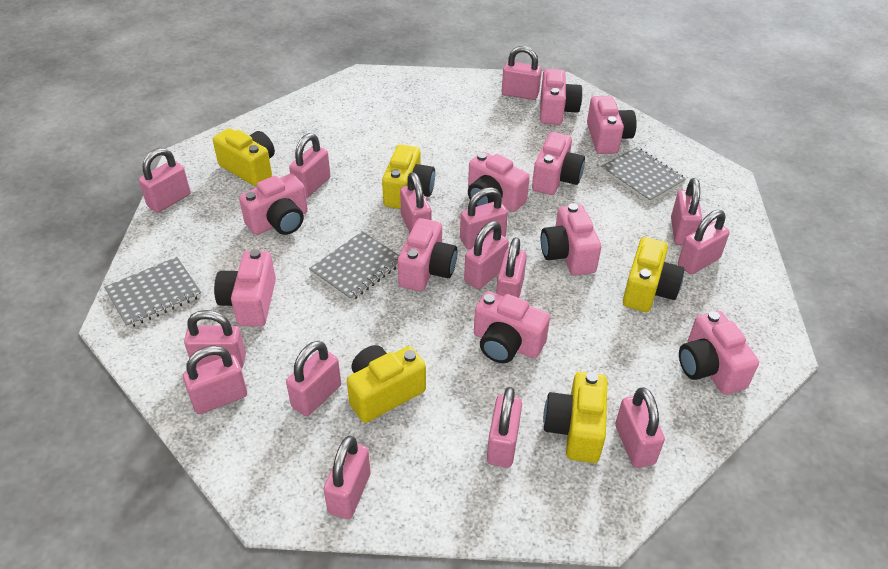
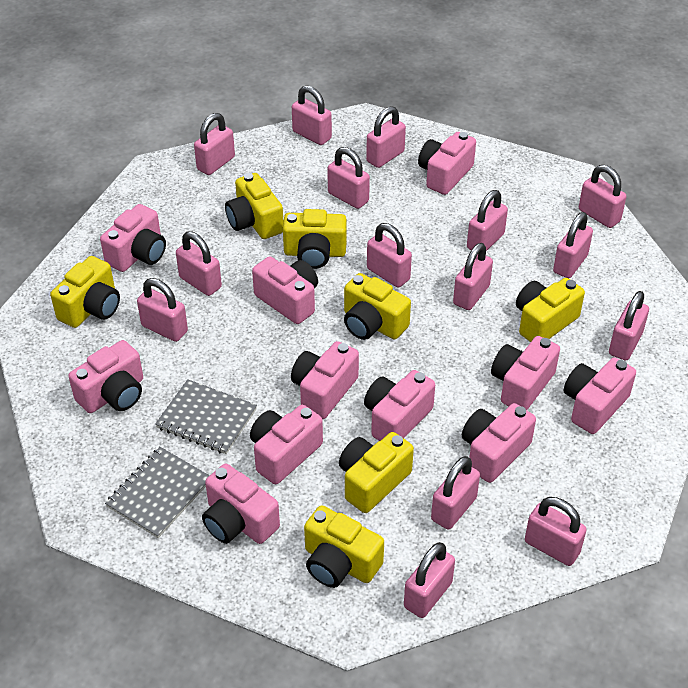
grey notebook: [104,257,202,328] [309,231,399,301] [601,147,686,203] = 3 -> [105,447,210,538] [155,379,257,454] = 2
pink camera: [214,249,276,327] [239,174,308,235] [398,218,458,292] [468,152,530,212] [474,291,550,363] [532,132,585,195] [540,69,582,125] [541,203,601,276] [587,96,637,154] [679,311,759,395] = 10 -> [68,340,143,413] [100,204,166,272] [202,464,280,544] [250,405,323,484] [252,256,318,324] [291,341,359,419] [364,370,435,441] [418,132,476,195] [462,403,536,483] [491,336,560,410] [563,357,636,434] = 11
yellow camera: [213,128,275,186] [347,345,426,423] [382,145,435,209] [543,372,607,463] [623,237,685,312] = 5 -> [50,256,120,328] [225,173,283,239] [283,209,347,269] [304,505,384,588] [339,432,414,513] [344,273,411,340] [516,278,585,342] = 7

